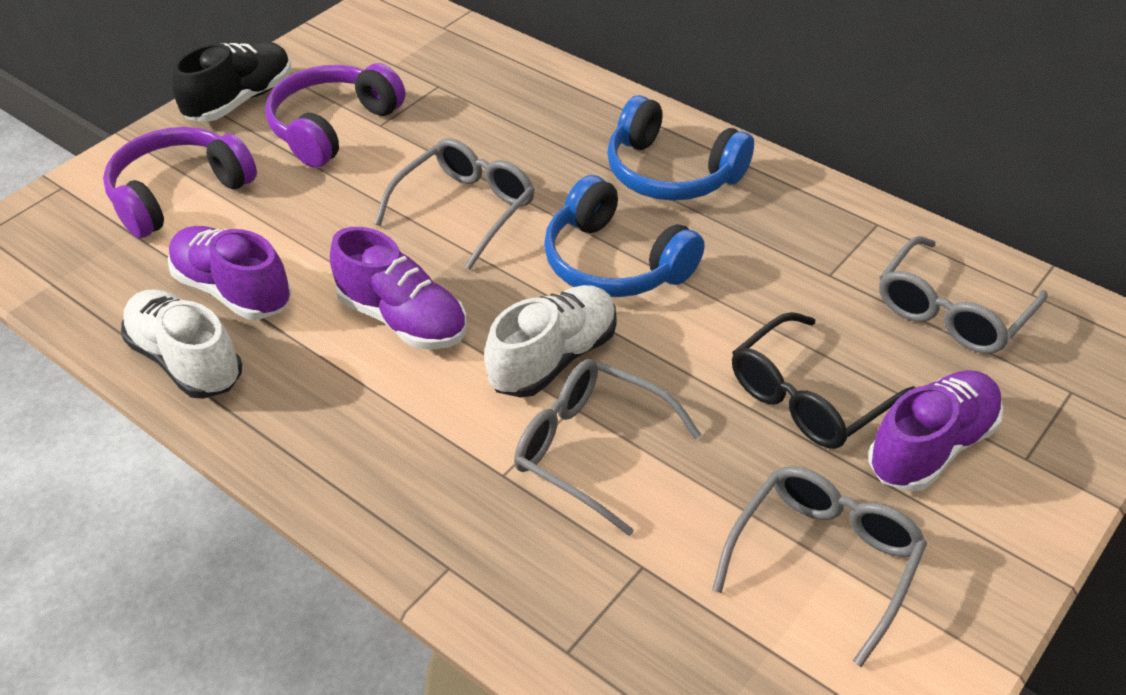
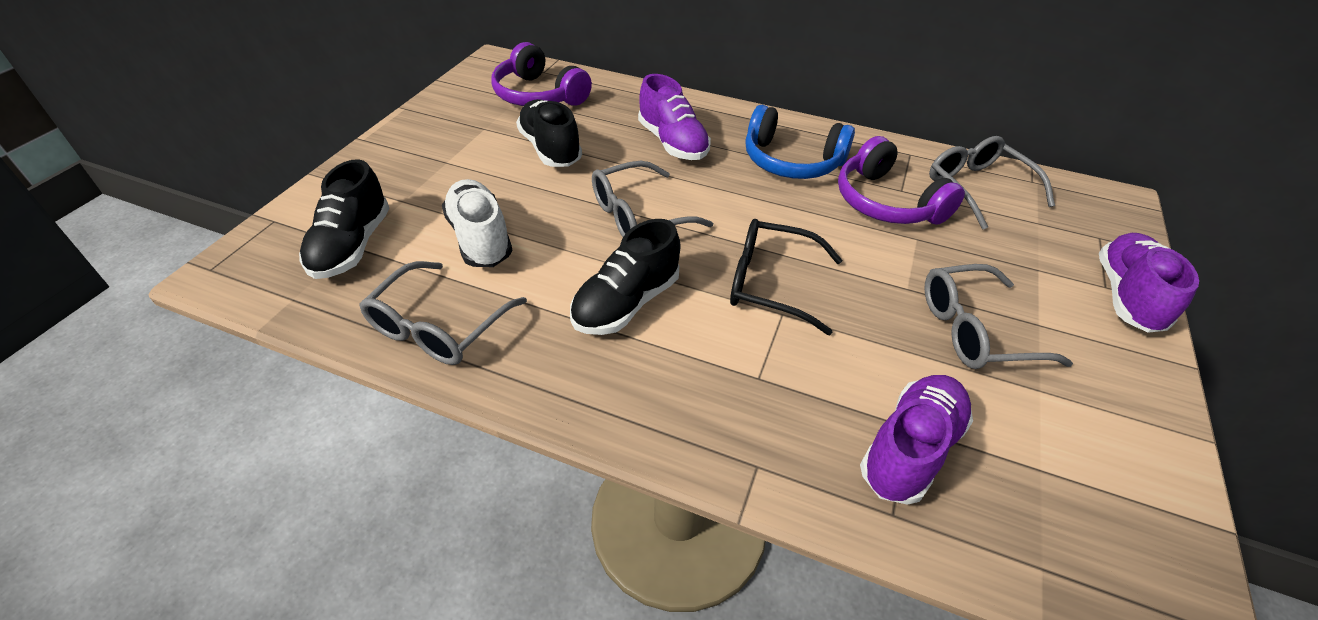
black shoe: [172,42,291,122] = 1 -> [299,159,390,279] [516,99,582,167] [570,219,680,335] = 3
blue headphones: [544,175,705,297] [607,95,754,201] = 2 -> [745,105,855,179] = 1
white shoe: [121,289,242,399] [484,285,617,398] = 2 -> [442,179,513,267] = 1

